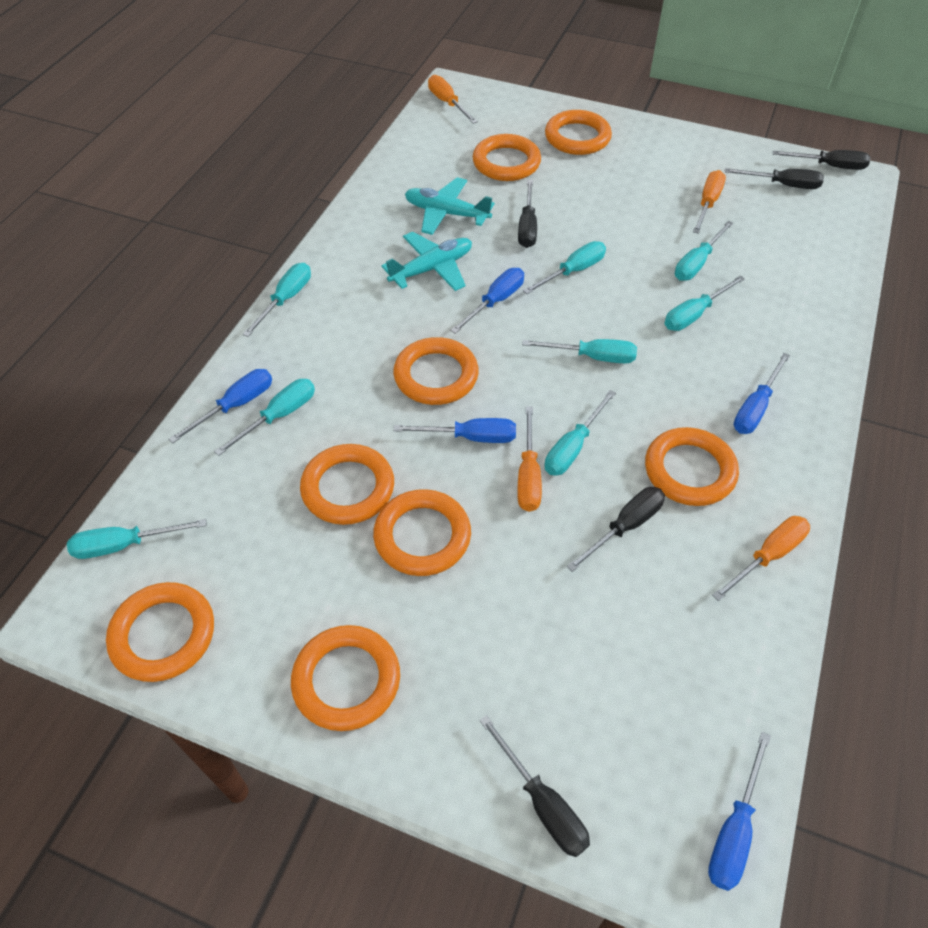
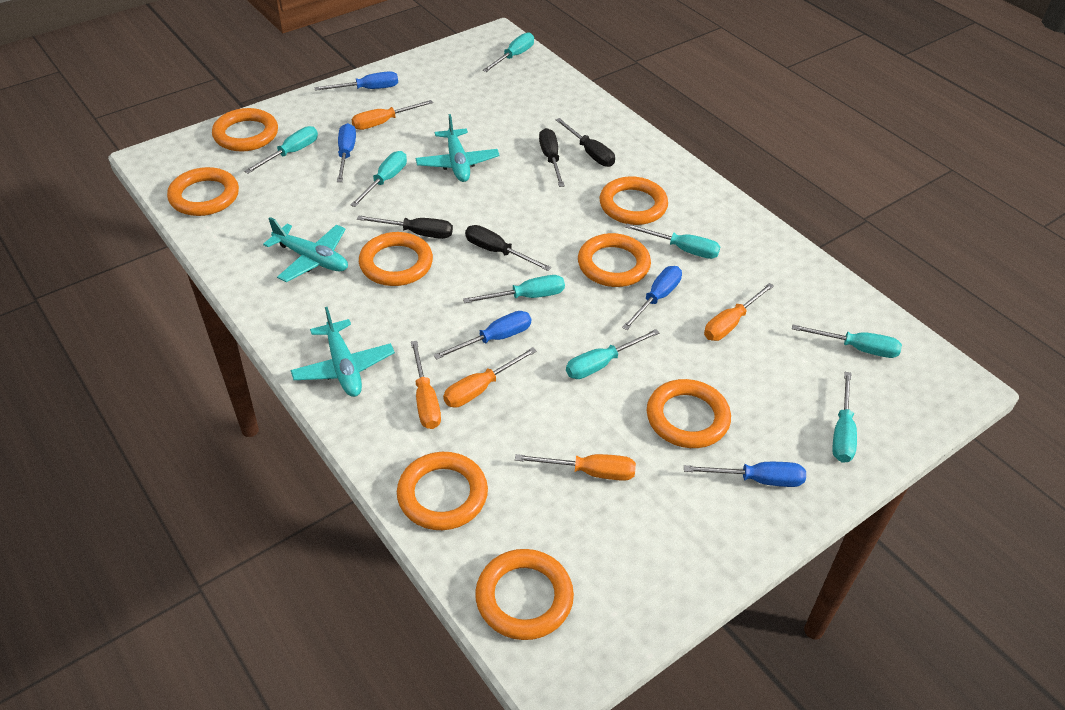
black screwdriver: [479,715,590,857] [518,180,537,248] [567,487,665,572] [725,168,824,189] [773,150,870,170] = 5 -> [357,215,453,239] [465,225,551,271] [539,128,565,187] [556,118,615,167] = 4
orange screwdriver: [428,75,478,124] [517,406,542,512] [693,170,726,234] [712,516,810,601] = 4 -> [352,100,433,130] [411,341,441,429] [443,347,537,408] [515,454,636,481] [704,283,774,341] = 5
turquoise plane: [381,232,472,291] [405,177,494,235] = 2 -> [263,217,348,282] [291,307,395,397] [416,114,500,182] = 3

